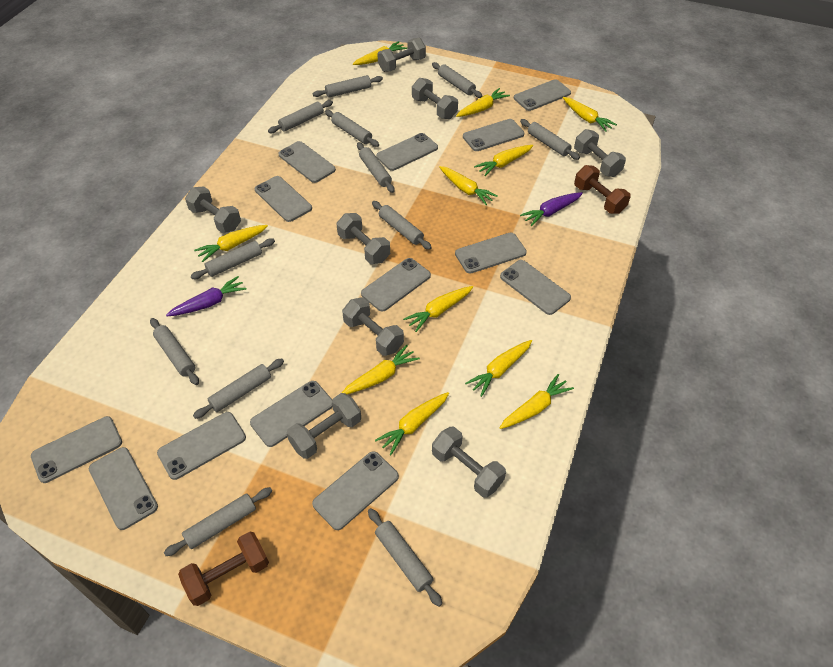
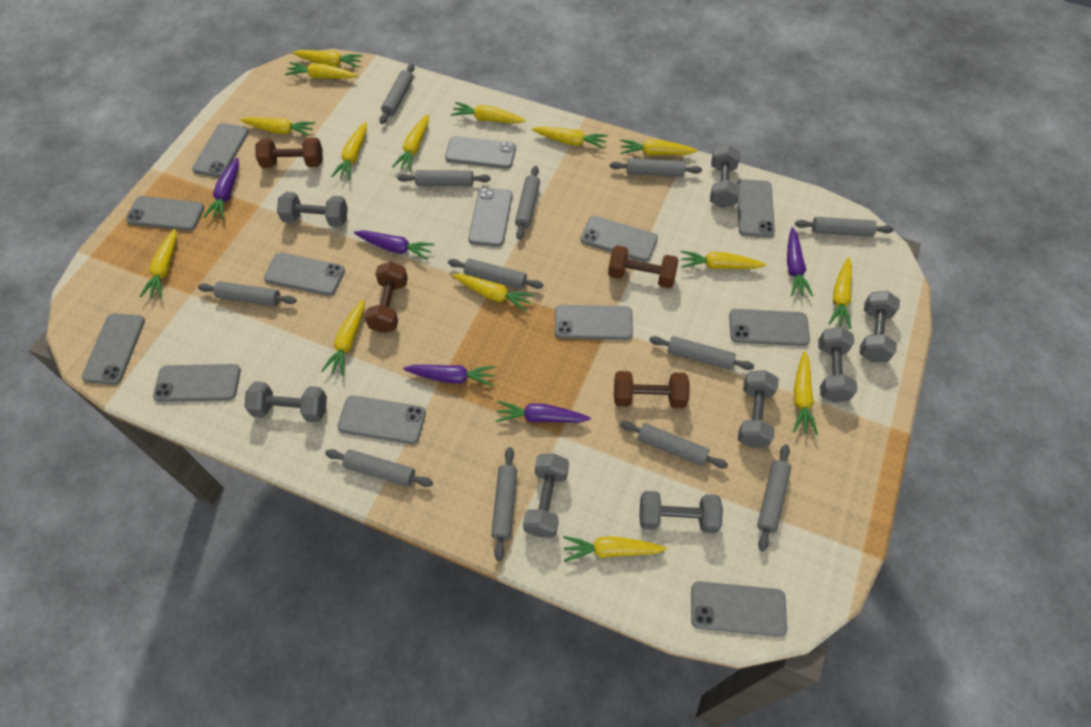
brown dumbbell: [178,532,269,606] [574,165,631,214] = 2 -> [255,138,323,168] [365,262,408,333] [608,246,679,288] [614,371,690,408] = 4
purple carrot: [166,276,247,316] [520,192,583,226] = 2 -> [204,157,239,219] [354,230,435,260] [403,365,495,387] [496,401,591,423] [787,227,813,296] = 5
yellow carrot: [194,225,268,262] [342,345,420,394] [353,41,407,65] [375,392,449,455] [403,286,473,332] [440,166,498,205] [456,88,510,117] [465,340,532,397] [474,145,533,176] [499,374,574,429] [563,97,617,132] = 11 -> [140,229,177,298] [240,117,315,136] [285,62,358,79] [292,50,363,68] [321,299,365,376] [331,122,367,180] [392,114,429,171] [451,102,526,123] [452,274,534,312] [532,126,608,149] [563,536,667,562] [620,139,698,156] [681,250,766,269] [793,351,818,435] [828,257,852,329] = 15

